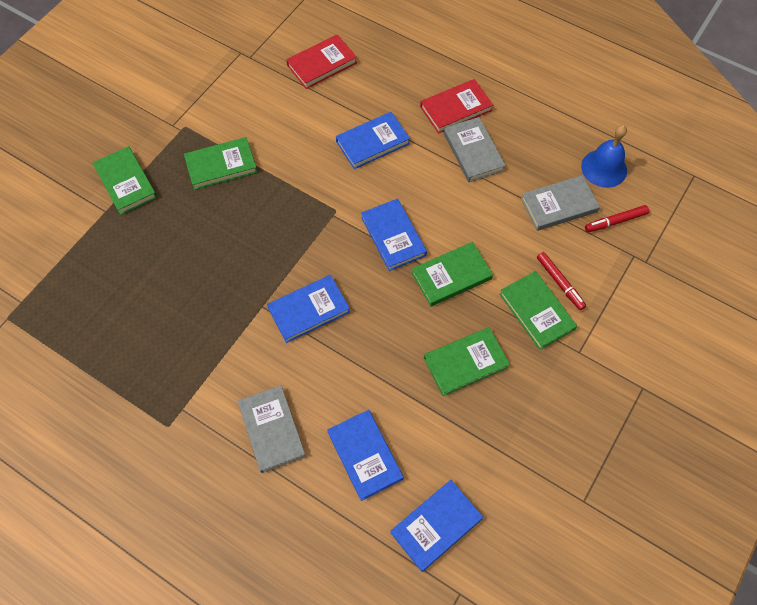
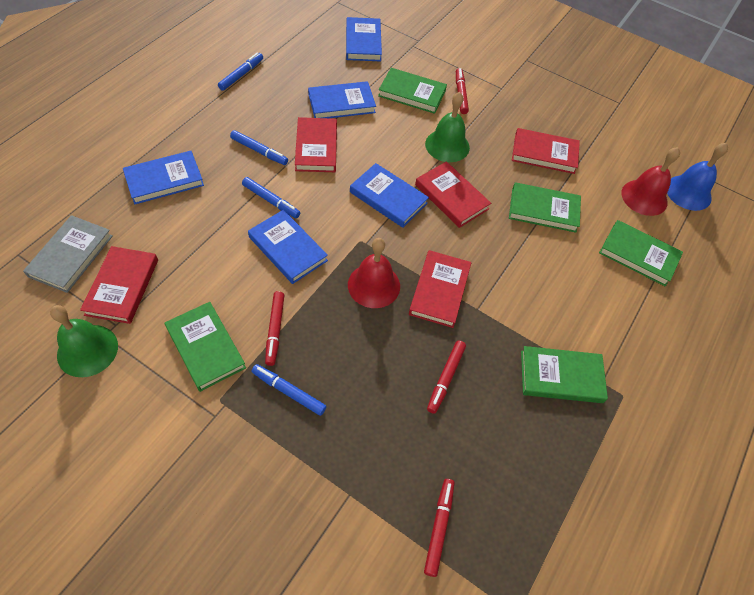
blue marker: none = 0 -> [218,53,263,91] [230,130,288,165] [242,177,300,218] [252,364,327,416] = 4
green bell: none = 0 -> [50,305,118,377] [425,92,470,162] = 2
grey book: [238,385,306,473] [443,117,506,182] [521,175,600,231] = 3 -> [23,215,113,293] = 1
red bell: none = 0 -> [348,238,400,308] [621,147,680,216] = 2
red book: [286,34,357,89] [420,79,493,134] = 2 -> [80,246,158,324] [295,117,337,172] [409,250,471,328] [415,162,491,228] [512,128,580,174] = 5
red marker: [537,252,586,310] [585,205,649,232] = 2 -> [265,291,285,366] [424,479,454,577] [427,340,466,414] [456,68,469,114] = 4

